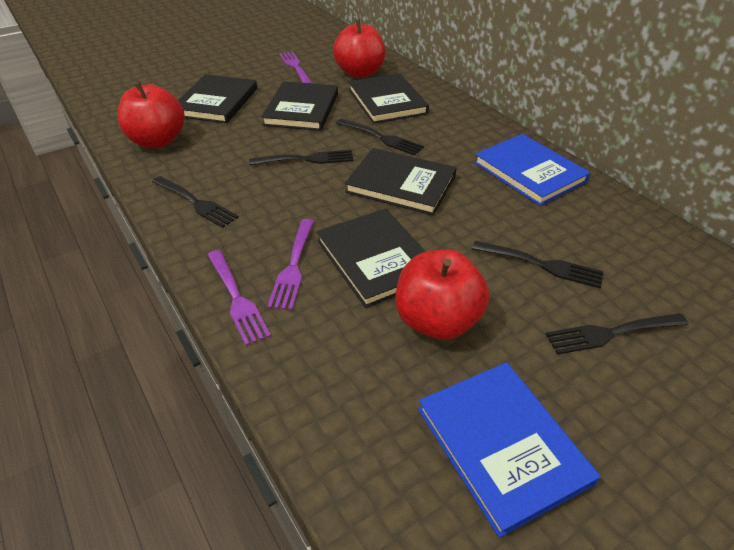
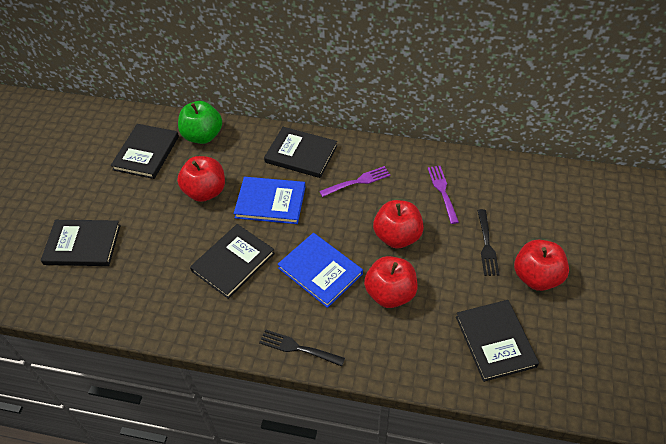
black fork: [152,176,239,228] [249,150,354,166] [336,118,424,155] [472,241,604,288] [546,313,688,355] = 5 -> [259,329,345,367] [477,209,499,276] = 2
green apple: none = 0 -> [178,101,222,144] = 1
purple fork: [208,250,271,346] [267,219,314,310] [279,51,313,84] = 3 -> [319,166,391,197] [428,166,459,224] = 2
red apple: [118,82,185,148] [333,20,386,78] [395,249,490,340] = 3 -> [177,156,225,202] [364,256,418,308] [373,200,424,248] [514,240,569,291] = 4

